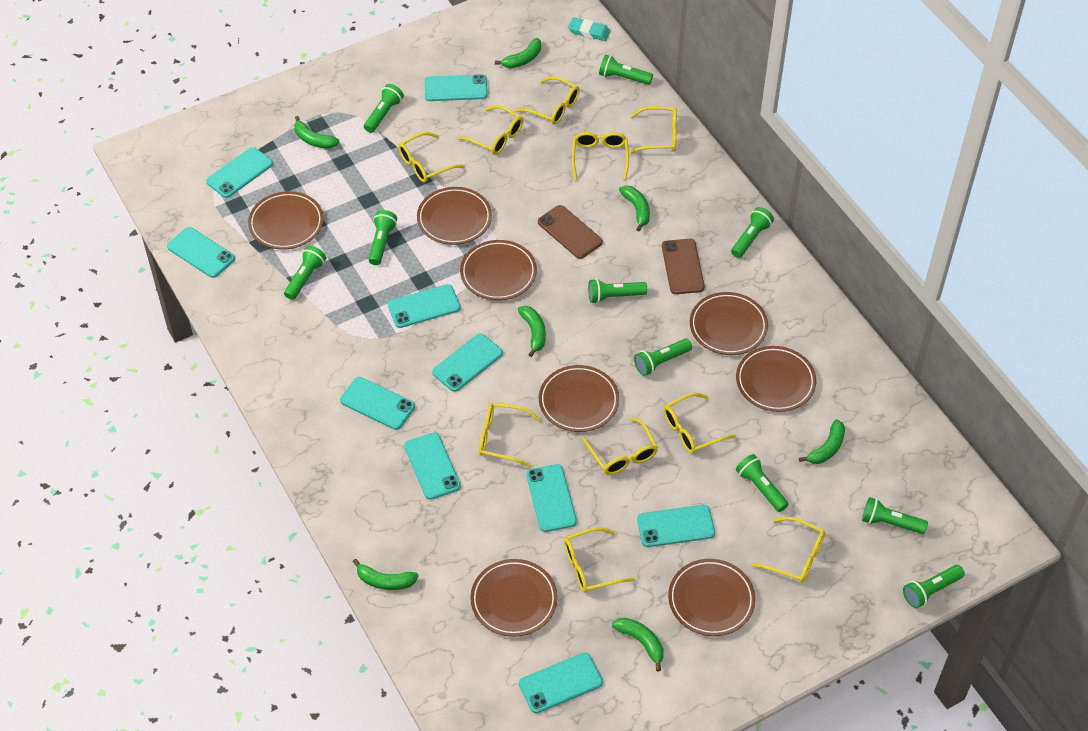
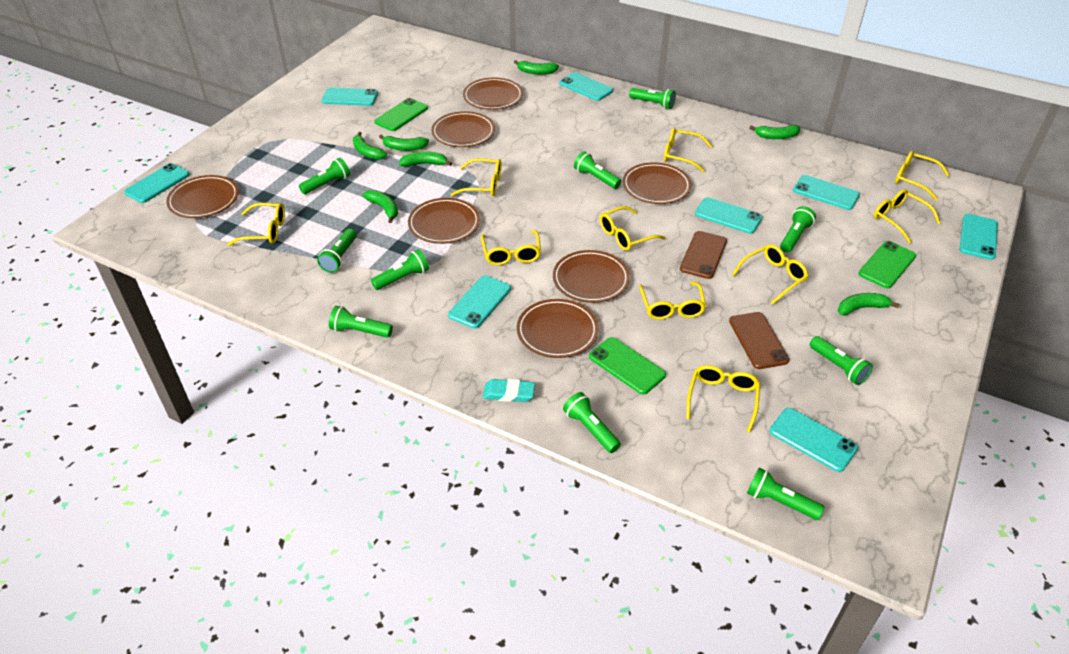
brown plate: [248,191,324,250] [417,187,492,245] [460,240,537,300] [470,559,558,637] [539,365,619,432] [668,559,756,636] [690,292,768,355] [736,346,816,412] = 8 -> [166,175,239,218] [408,198,480,244] [432,111,495,147] [463,77,523,110] [517,299,599,358] [553,250,630,303] [623,162,691,204] = 7
green phone: none = 0 -> [374,98,428,131] [589,337,666,395] [858,241,916,288] = 3
turquoise phone: [167,227,235,278] [206,147,273,198] [340,377,415,430] [388,284,461,328] [404,432,461,500] [425,74,487,101] [432,333,503,392] [519,653,603,713] [526,464,577,532] [637,505,715,547] = 10 -> [124,163,190,203] [321,87,378,106] [448,275,511,328] [559,72,613,101] [695,197,763,234] [769,408,858,472] [793,175,860,210] [959,214,998,260] = 8

